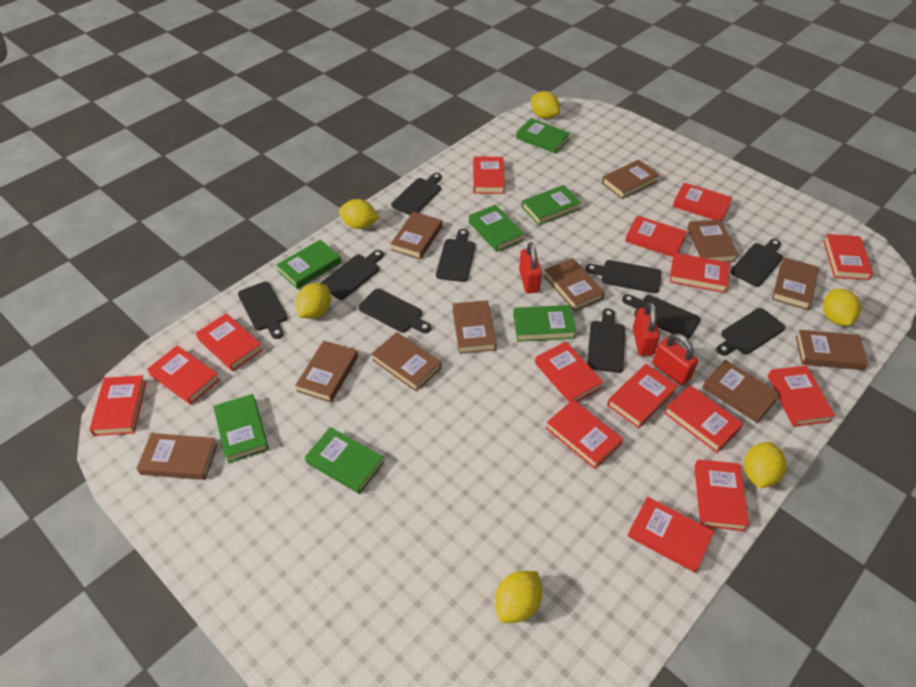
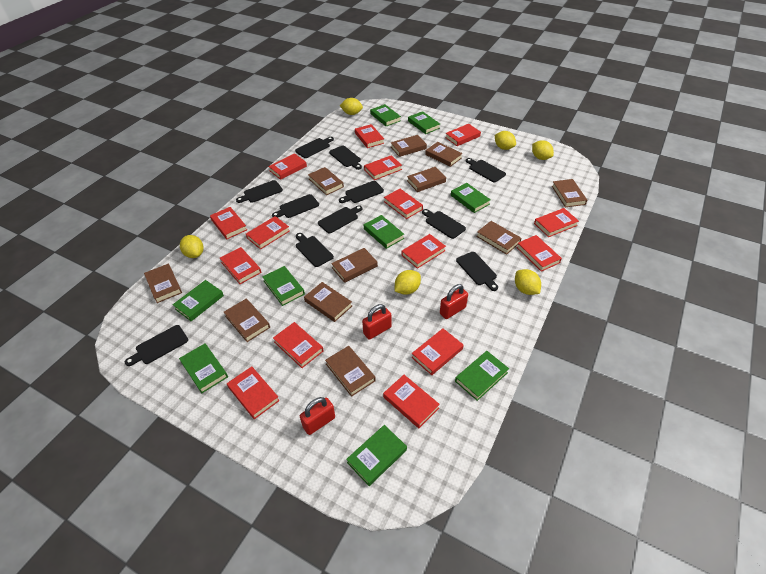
black cutting board: [238,282,288,339] [321,250,384,300] [359,289,431,333] [391,173,442,215] [436,229,475,282] [585,260,662,293] [587,308,625,373] [622,294,701,339] [716,308,785,356] [730,239,783,287] = 10 -> [125,325,188,366] [236,180,283,203] [272,194,319,218] [295,137,334,158] [296,233,334,267] [318,205,362,233] [329,145,362,170] [339,181,384,203] [422,209,466,239] [456,252,498,291] [466,158,506,182] = 11
green book: [213,394,269,463] [276,239,341,289] [305,427,384,494] [469,205,524,252] [513,305,576,342] [516,118,570,154] [522,185,581,225] = 7 -> [173,280,224,321] [179,344,228,393] [262,266,305,306] [346,425,407,486] [364,215,404,249] [370,104,401,126] [408,111,440,134] [451,183,491,213] [455,351,509,401] = 9

